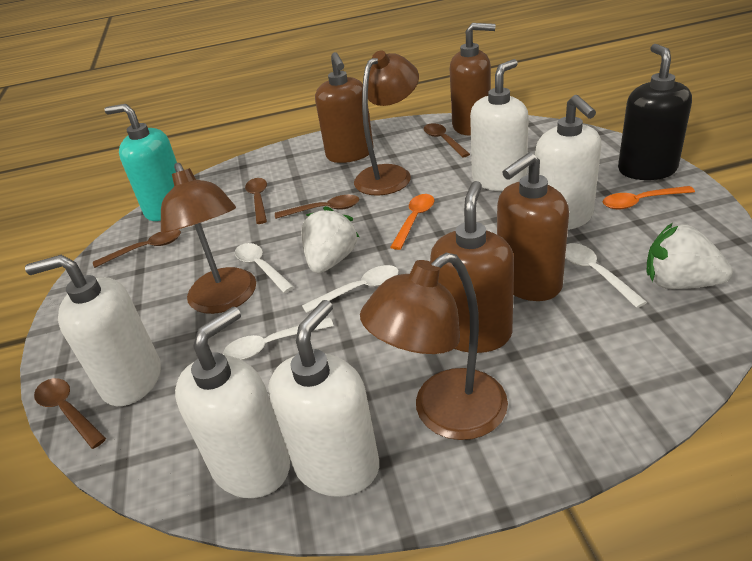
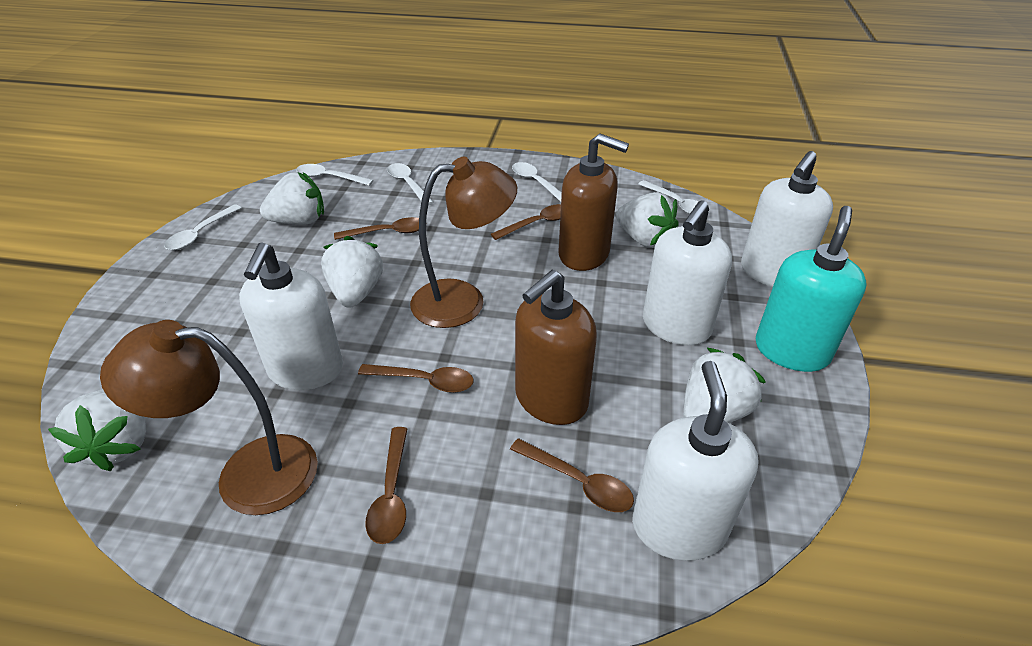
black soap dispenser: [618,44,692,180] = 1 -> none = 0
brown lamp: [161,163,256,314] [354,50,419,196] [360,253,508,440] = 3 -> [100,320,318,515] [410,157,517,328] = 2
brown soap dispenser: [315,52,374,163] [430,181,514,353] [450,23,496,136] [497,152,569,301] = 4 -> [515,270,597,425] [558,134,629,271] = 2
orange spoon: [390,194,434,250] [603,186,695,210] = 2 -> none = 0
white soap dispenser: [25,255,161,406] [175,307,290,498] [268,300,379,497] [470,59,529,191] [535,95,601,230] = 5 -> [239,242,343,390] [632,361,759,561] [643,200,732,345] [741,151,833,287] = 4
white spoon: [223,317,334,360] [235,243,294,293] [302,265,399,313] [565,243,647,308] = 4 -> [164,205,241,250] [296,164,373,186] [387,163,434,206] [512,162,562,202] [638,180,709,214] = 5
white strawberry: [301,206,359,273] [647,223,733,289] = 2 -> [48,389,146,472] [260,172,324,225] [321,236,383,308] [616,192,678,248] [683,348,766,423] = 5

